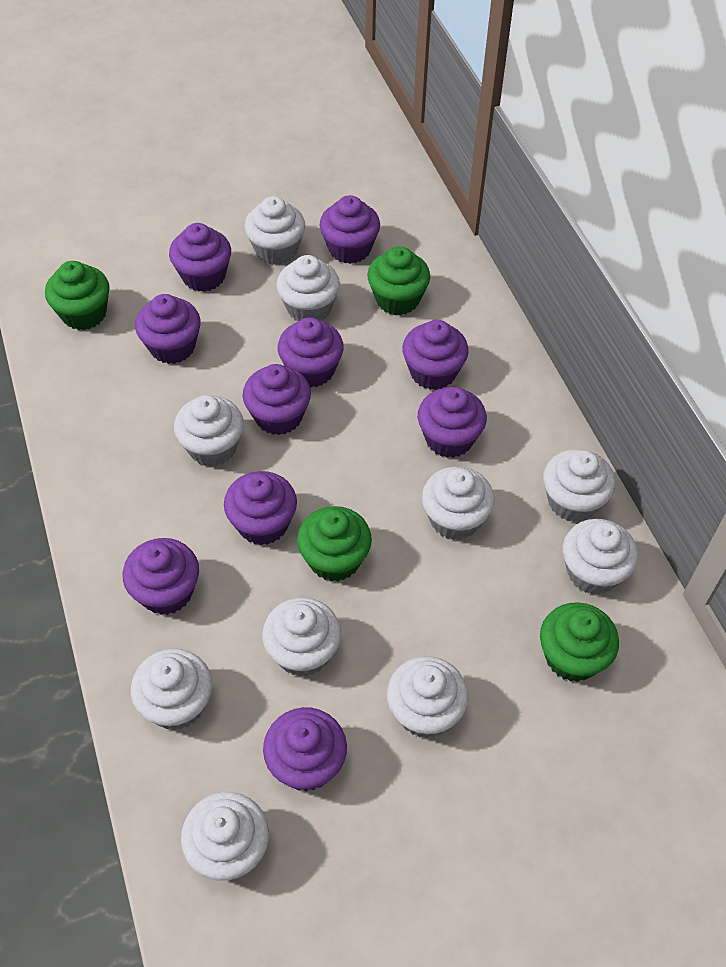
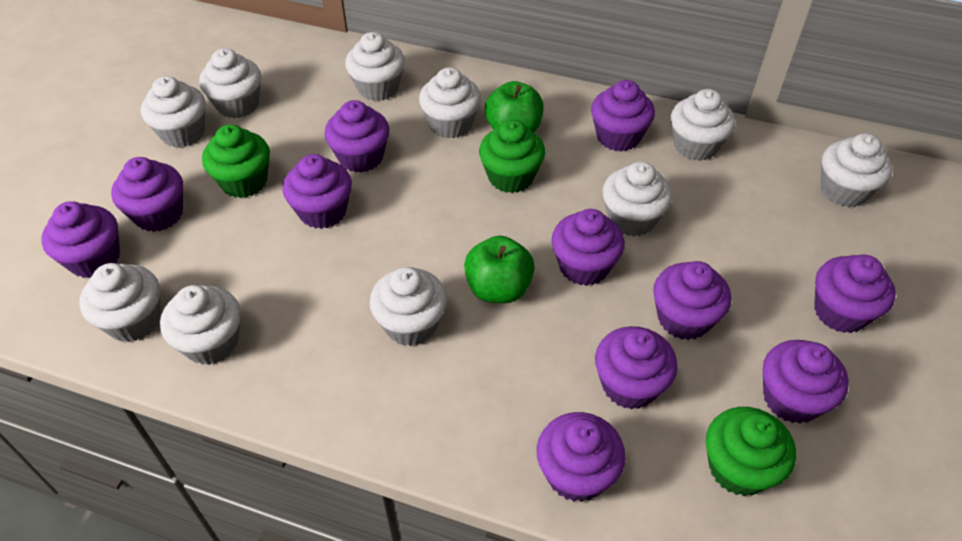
green apple: none = 0 -> [464,236,535,303] [485,81,544,132] = 2
green cupcake: [45,261,110,330] [297,506,372,582] [367,246,430,315] [540,602,619,682] = 4 -> [202,124,270,198] [479,120,545,193] [706,407,796,496] = 3
purple cupcake: [123,538,199,615] [135,294,201,364] [169,223,231,292] [224,471,297,545] [243,364,311,435] [263,707,347,791] [277,317,344,388] [320,195,380,264] [402,320,468,390] [418,387,487,458] = 10 -> [41,201,120,278] [111,157,183,232] [283,154,352,229] [324,100,390,173] [537,412,626,502] [552,209,625,286] [591,80,655,151] [595,326,678,409] [653,261,731,340] [763,340,849,424] [814,254,896,333] = 11

